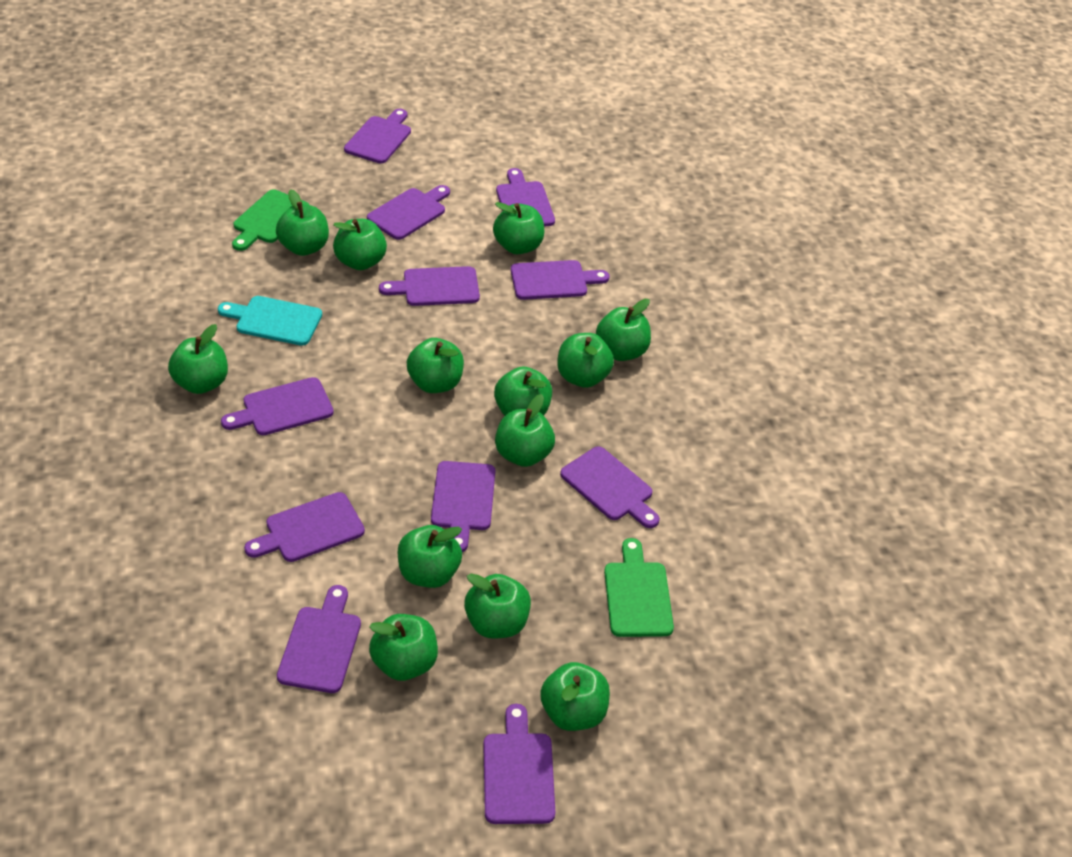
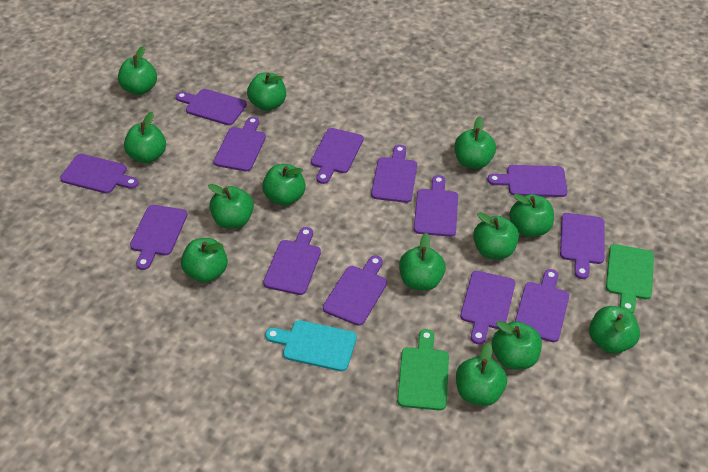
purple cutting board: [221,377,334,435] [244,492,365,562] [277,585,361,693] [344,109,411,164] [367,185,450,240] [379,266,480,306] [431,461,495,552] [483,704,555,824] [496,168,555,227] [511,260,609,300] [560,447,660,528] = 11 -> [60,154,139,194] [130,205,187,270] [176,89,247,125] [213,117,266,171] [263,227,321,295] [311,128,364,184] [323,256,387,326] [371,145,417,203] [414,175,458,237] [460,271,515,344] [487,165,567,197] [515,269,569,342] [560,213,605,279] = 13

